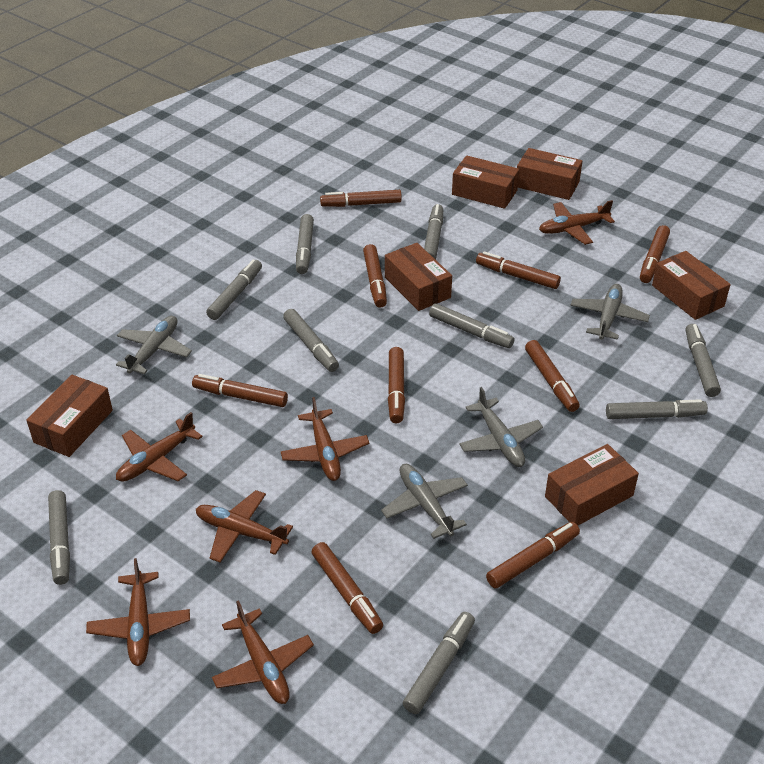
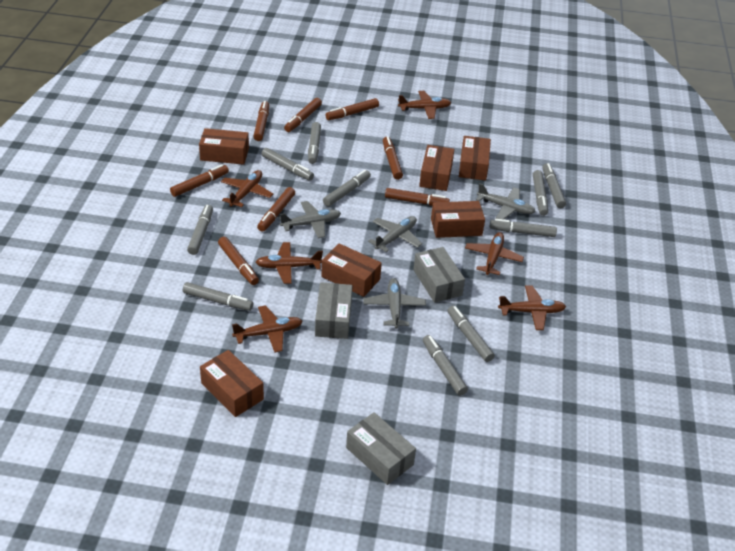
brown marker: [192,374,288,407] [312,542,383,634] [320,190,402,207] [363,244,387,308] [388,347,405,423] [476,251,561,289] [486,522,580,589] [525,340,580,412] [640,225,670,283] = 9 -> [170,164,229,197] [218,237,259,285] [253,101,269,141] [257,187,295,232] [284,98,322,132] [325,98,379,120] [383,136,403,180] [385,188,450,206] = 8
grey box: none = 0 -> [315,282,352,339] [346,412,416,485] [413,247,465,303] = 3
grey marker: [48,490,70,585] [206,260,262,320] [283,309,339,372] [296,214,314,274] [403,612,475,714] [424,204,443,260] [429,303,515,348] [606,399,708,419] [686,324,721,397] = 9 -> [183,282,253,311] [187,205,213,255] [262,148,314,181] [308,122,321,164] [323,170,371,206] [423,335,468,396] [448,305,495,362] [490,219,557,237] [533,170,548,216] [542,163,566,208] = 10

